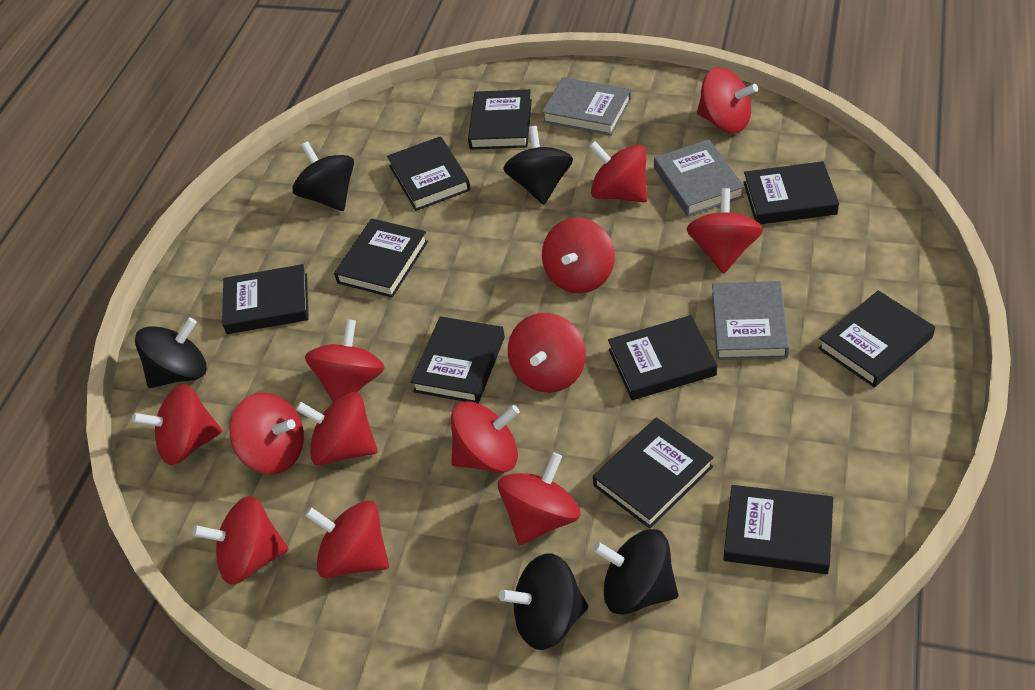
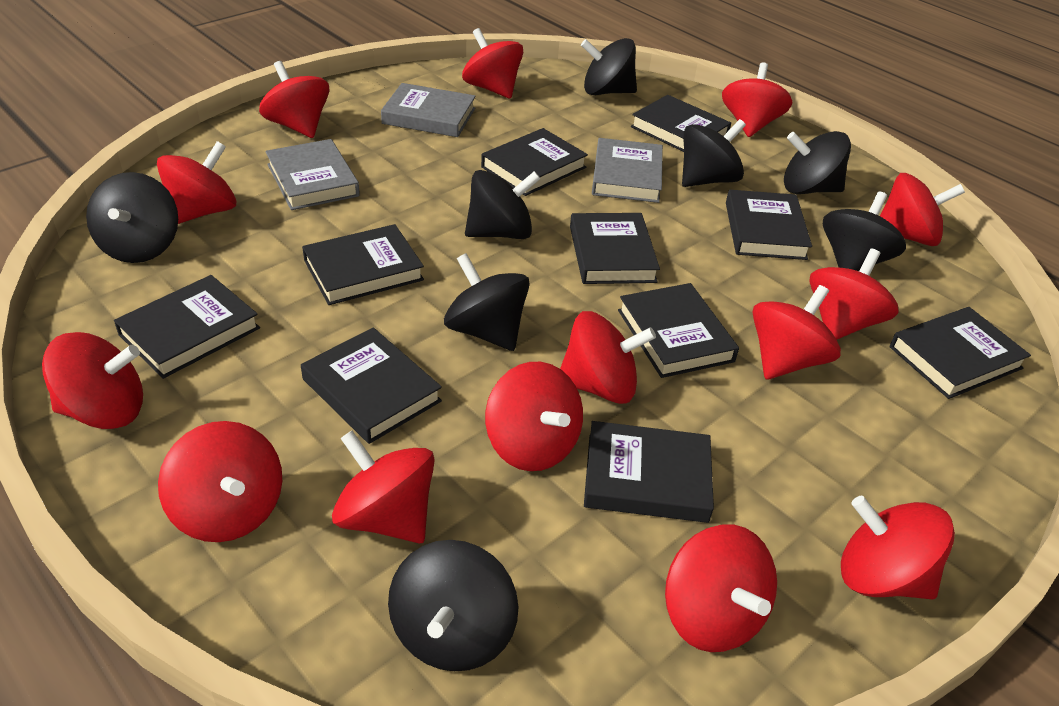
black spinning top: [135,318,207,388] [293,141,354,211] [499,553,588,650] [503,126,573,205] [593,529,678,615] = 5 -> [86,172,178,263] [388,540,518,671] [444,253,530,351] [465,170,541,239] [581,38,637,95] [682,119,746,187] [784,131,851,194] [823,191,906,271] = 8
red spinning top: [132,384,222,465] [193,496,289,585] [229,393,304,474] [295,392,378,466] [305,319,385,403] [305,501,389,578] [451,401,520,473] [498,452,580,545] [508,313,586,393] [542,218,615,293] [589,141,647,202] [686,188,763,274] [697,67,758,133] = 13 -> [42,332,143,429] [157,141,236,224] [158,421,282,542] [259,61,330,138] [332,431,435,543] [462,28,524,99] [485,362,583,471] [560,311,656,404] [665,524,777,652] [722,63,792,137] [752,285,841,380] [809,249,899,340] [841,496,955,599] [880,173,965,246] = 14

